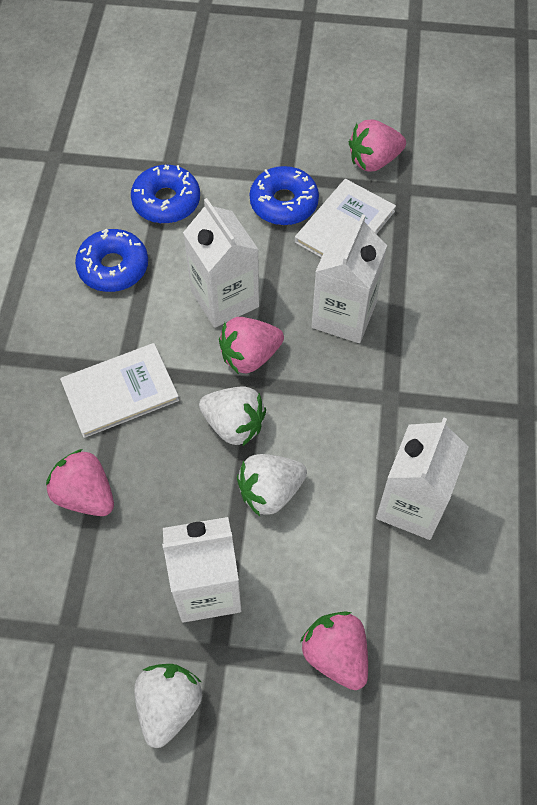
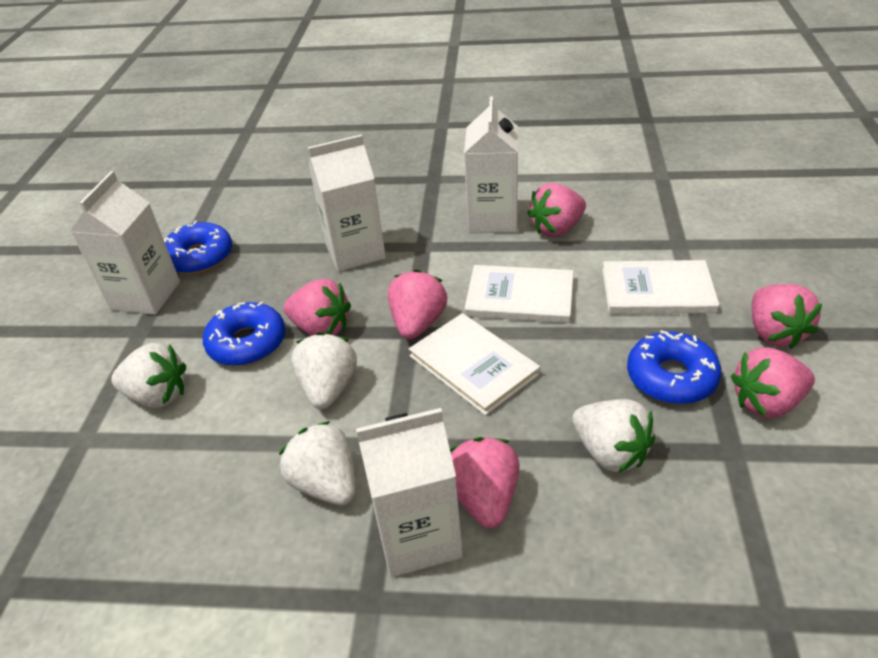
pink strawberry: [46,449,114,516] [219,317,284,374] [300,612,368,690] [349,119,406,172] = 4 -> [284,279,351,336] [388,269,447,340] [450,437,520,529] [527,183,586,237] [731,347,815,418] [752,284,822,349] = 6
white book: [60,343,179,438] [295,179,396,258] = 2 -> [409,313,540,415] [464,265,574,323] [602,260,719,314] = 3
white strawberry: [134,664,202,748] [199,386,266,447] [237,454,307,516] = 3 -> [111,343,186,408] [279,421,356,505] [291,332,357,409] [572,399,655,473] = 4

